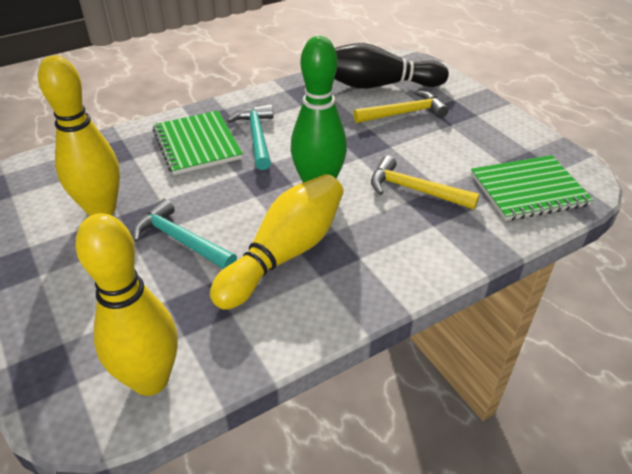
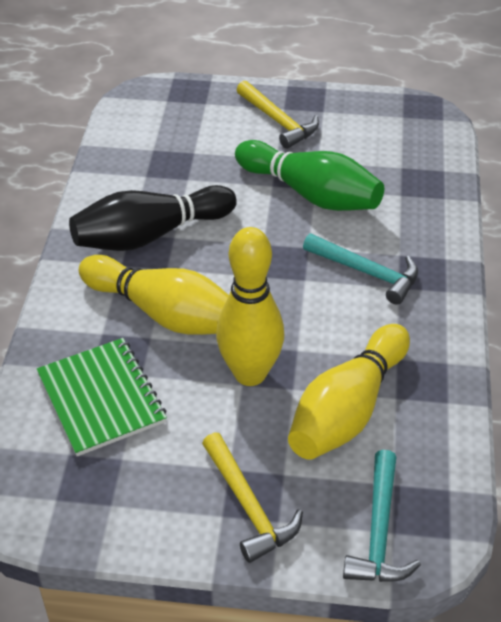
green notebook: [153,110,243,175] [471,155,593,221] = 2 -> [37,338,167,456] = 1

